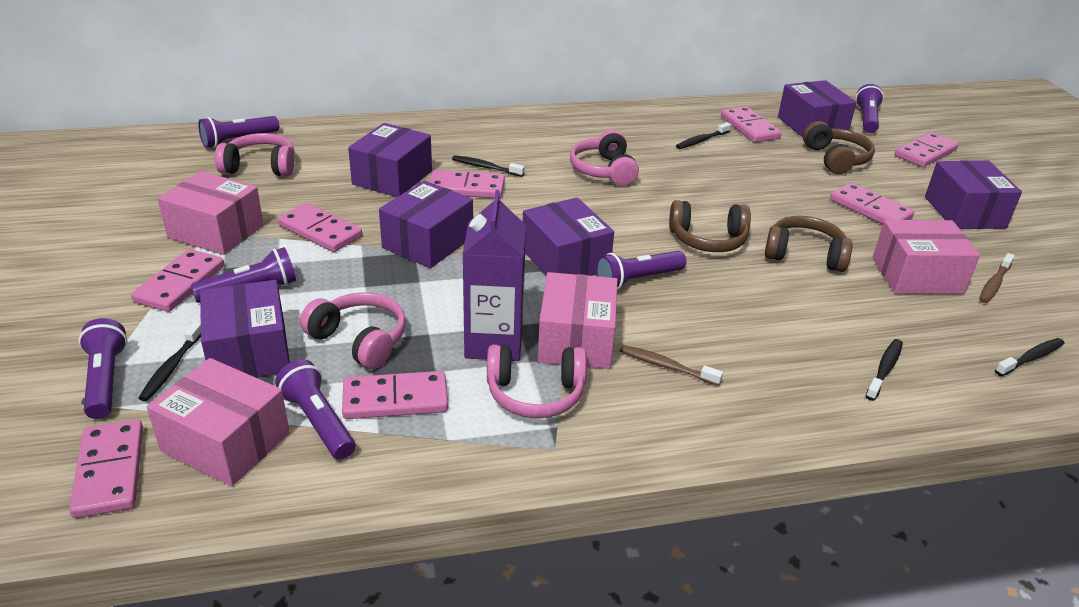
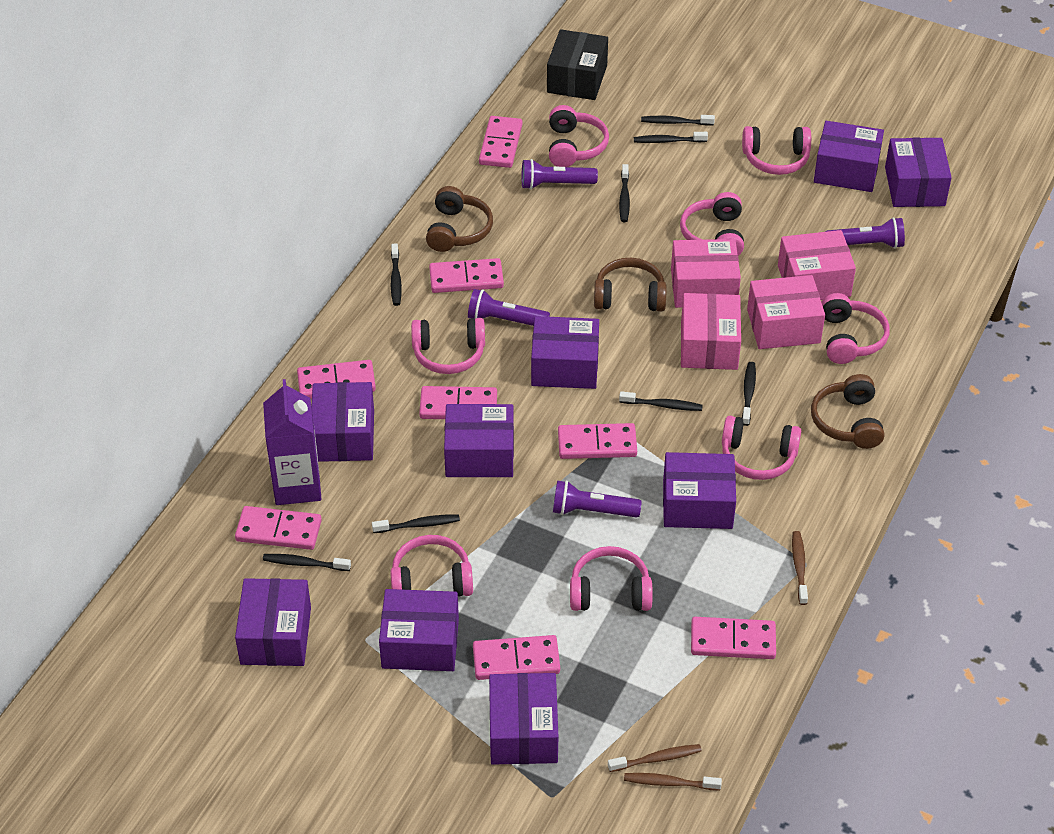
black box: none = 0 -> [547,29,608,100] = 1
black toothbrush: [138,322,201,401] [452,155,525,177] [676,122,731,149] [866,339,903,401] [995,338,1065,376] = 5 -> [263,554,351,571] [372,514,460,533] [391,243,402,306] [619,164,630,222] [619,391,703,411] [634,132,708,143] [641,115,715,126] [742,362,756,426] = 8
brown toothbrush: [620,345,723,386] [979,253,1015,303] = 2 -> [608,744,702,772] [624,773,722,790] [792,531,808,605] = 3
pink headphones: [215,133,294,176] [300,292,406,369] [487,345,587,418] [570,130,639,186] = 4 -> [390,535,473,597] [411,318,485,374] [549,105,609,167] [570,546,653,611] [680,192,744,256] [722,416,801,480] [742,126,811,175] [821,293,890,364] = 8
purple box: [200,280,290,378] [348,123,432,197] [379,181,473,268] [523,198,614,276] [778,80,857,137] [925,160,1022,229] = 6 -> [235,578,311,666] [311,382,374,462] [379,589,459,671] [444,404,514,477] [489,673,558,765] [531,316,599,389] [663,452,736,529] [814,121,884,192] [885,137,952,207] = 9
purple flashlight: [79,318,127,419] [191,247,296,303] [198,116,279,148] [275,359,355,460] [595,251,686,290] [855,84,884,133] = 6 -> [468,289,550,326] [521,159,598,190] [553,480,642,518] [825,217,905,249] = 4

